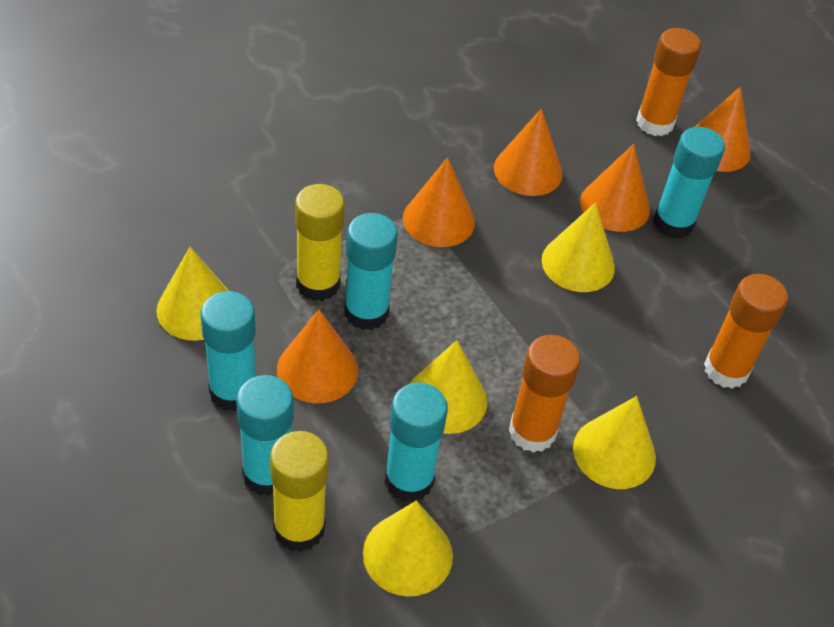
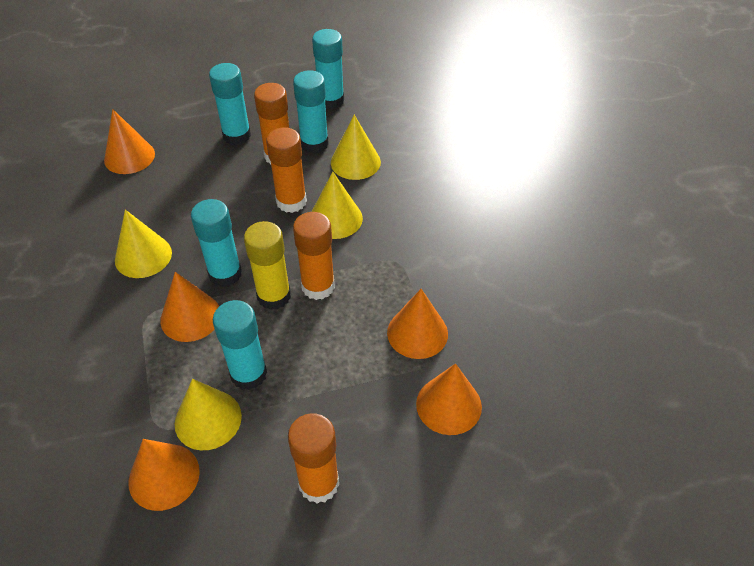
orange glue stick: [509,335,580,453] [636,28,701,136] [704,274,788,389] = 3 -> [254,83,289,165] [266,127,307,213] [288,413,339,503] [293,212,335,300] = 4
yellow cone: [156,247,229,341] [363,501,453,596] [410,340,487,434] [542,202,615,292] [573,396,656,489] = 5 -> [115,210,172,278] [175,379,242,450] [312,172,363,239] [331,115,381,180] = 4
yellow glue stick: [270,431,329,552] [295,184,345,301] = 2 -> [244,221,291,310] = 1

